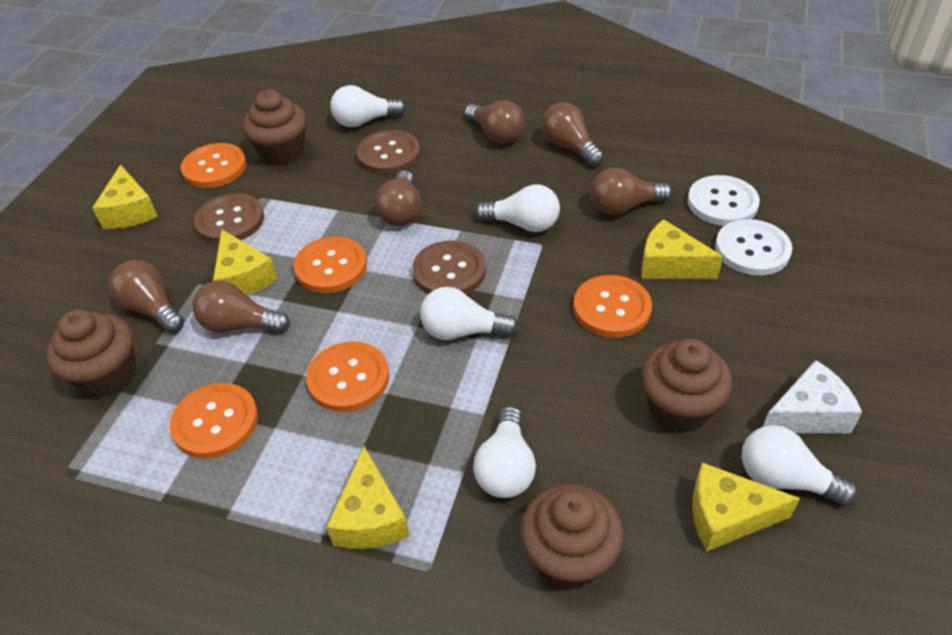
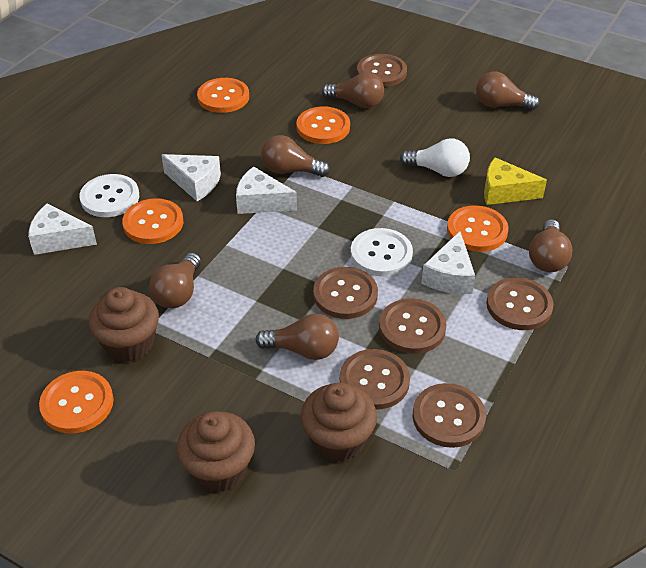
brown button: [194,193,264,244] [357,130,420,174] [412,241,486,295] = 3 -> [313,267,378,319] [340,349,410,410] [357,54,407,87] [379,298,446,354] [413,383,486,448] [486,277,554,330] = 6
brown cupcake: [46,309,136,398] [243,90,307,166] [520,484,624,590] [641,339,732,432] = 4 -> [89,287,159,362] [177,411,255,492] [301,382,377,462] = 3
white cheese: [763,360,862,433] = 1 -> [28,204,97,255] [161,154,221,201] [236,166,297,214] [421,231,475,294] = 4
white light bulb: [330,85,406,127] [420,287,518,340] [473,406,536,498] [475,184,560,232] [742,425,858,506] = 5 -> [400,138,470,177] = 1
yellow cheese: [92,165,158,229] [213,230,278,296] [326,446,409,549] [641,219,723,279] [692,463,800,552] = 5 -> [484,158,547,205] = 1

